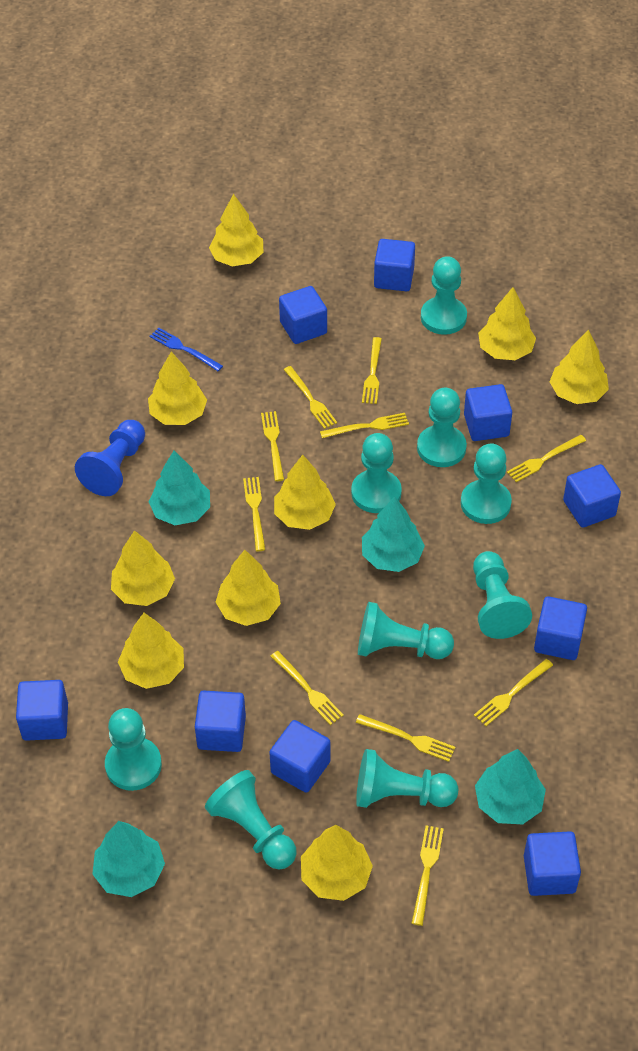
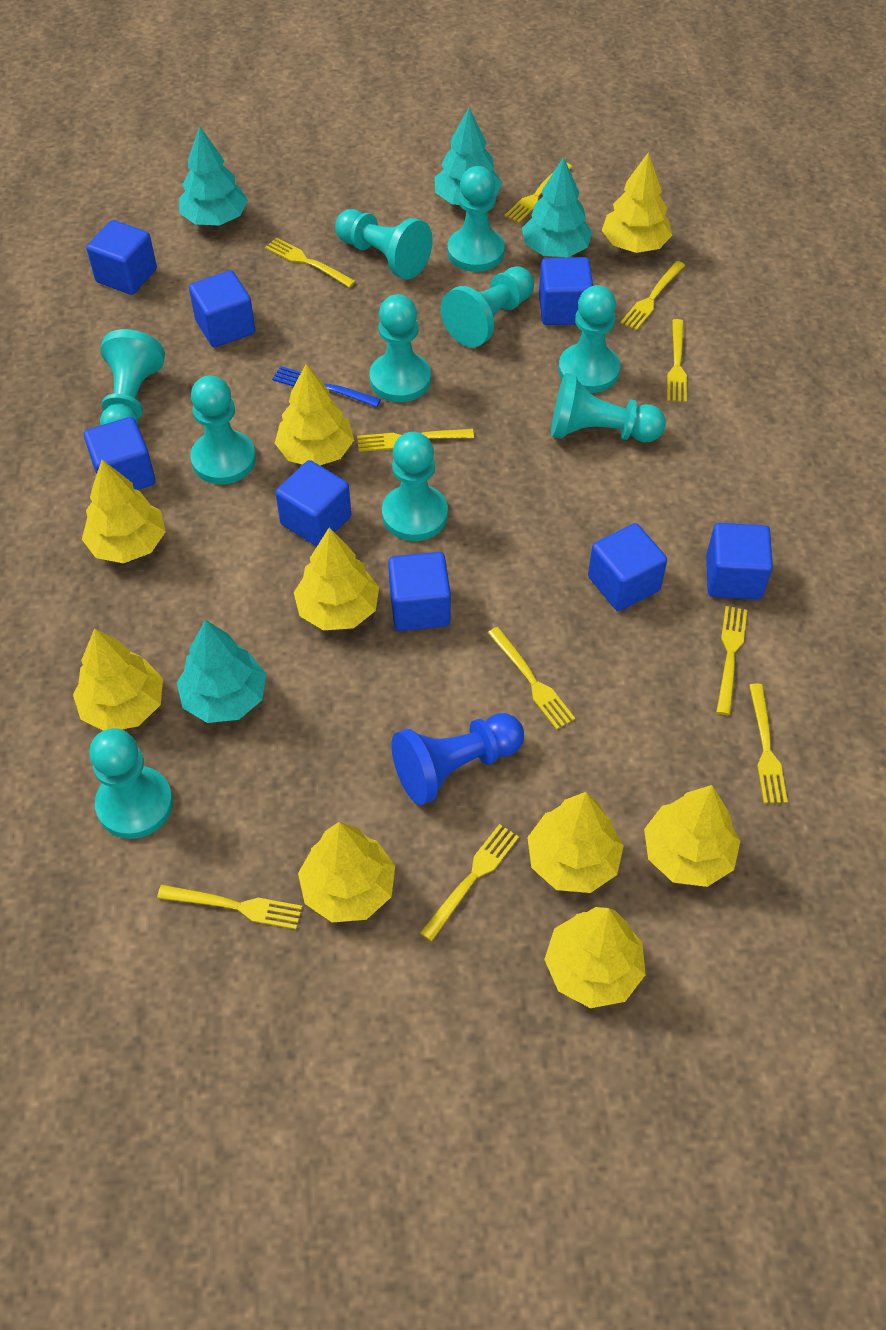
blue cube: [16,680,68,741] [195,690,246,752] [269,720,331,793] [279,286,327,344] [374,239,415,291] [464,384,512,441] [524,831,581,896] [534,596,587,660] [563,464,621,528] = 9 -> [84,417,156,490] [86,220,157,295] [189,270,255,347] [275,460,351,546] [388,552,451,631] [539,257,593,325] [588,523,667,611] [706,523,773,600] = 8
turquoise pawn: [105,708,162,791] [205,770,297,869] [351,433,402,513] [356,749,458,808] [358,602,454,659] [417,387,467,467] [421,256,467,335] [461,443,512,524] [473,551,532,639] = 9 -> [89,728,173,839] [100,329,165,426] [190,375,256,484] [335,209,433,279] [369,294,431,402] [382,432,448,541] [441,266,534,347] [448,166,505,272] [551,373,666,442] [558,285,620,393] = 10

